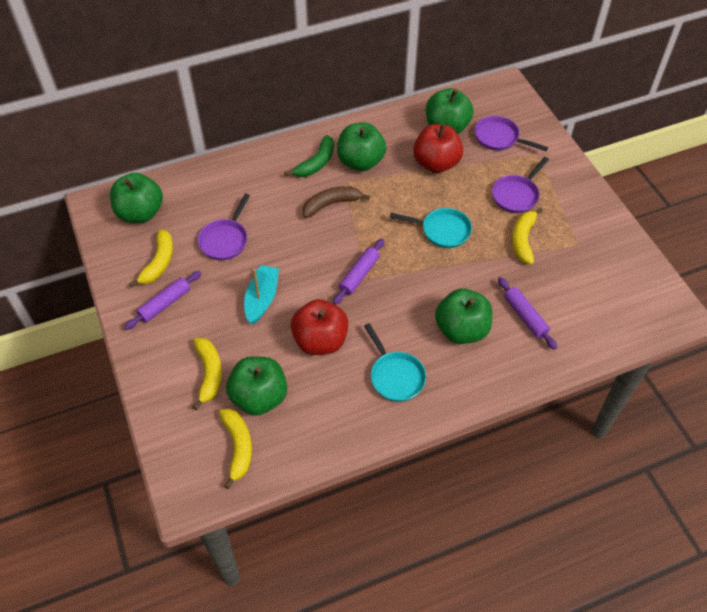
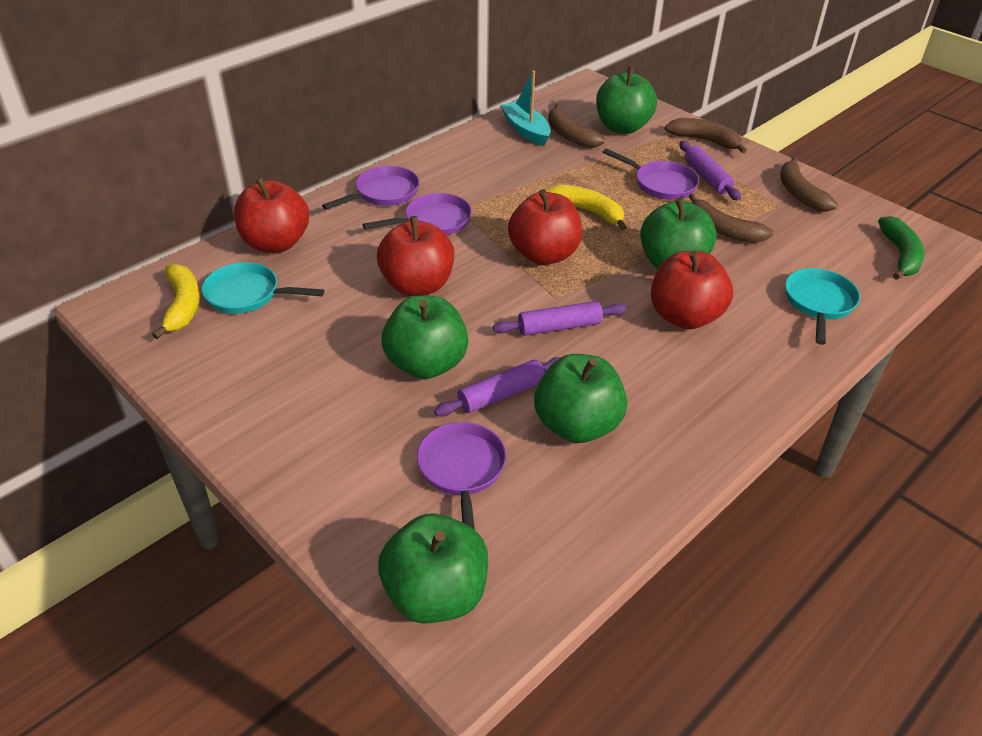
brown banana: [303,186,370,218] = 1 -> [548,104,605,148] [665,118,747,154] [689,193,773,243] [780,157,838,212] = 4
purple pan: [198,194,250,260] [474,116,548,151] [492,157,549,213] = 3 -> [322,166,419,210] [363,193,472,235] [417,422,506,530] [603,148,699,200] = 4
red apple: [291,299,349,355] [413,124,463,173] = 2 -> [234,177,309,253] [377,216,454,296] [508,189,582,265] [651,250,733,329] = 4
yellow banana: [129,229,173,287] [193,338,222,410] [219,409,252,489] [512,208,543,264] = 4 -> [152,264,200,339] [546,185,627,231] = 2

